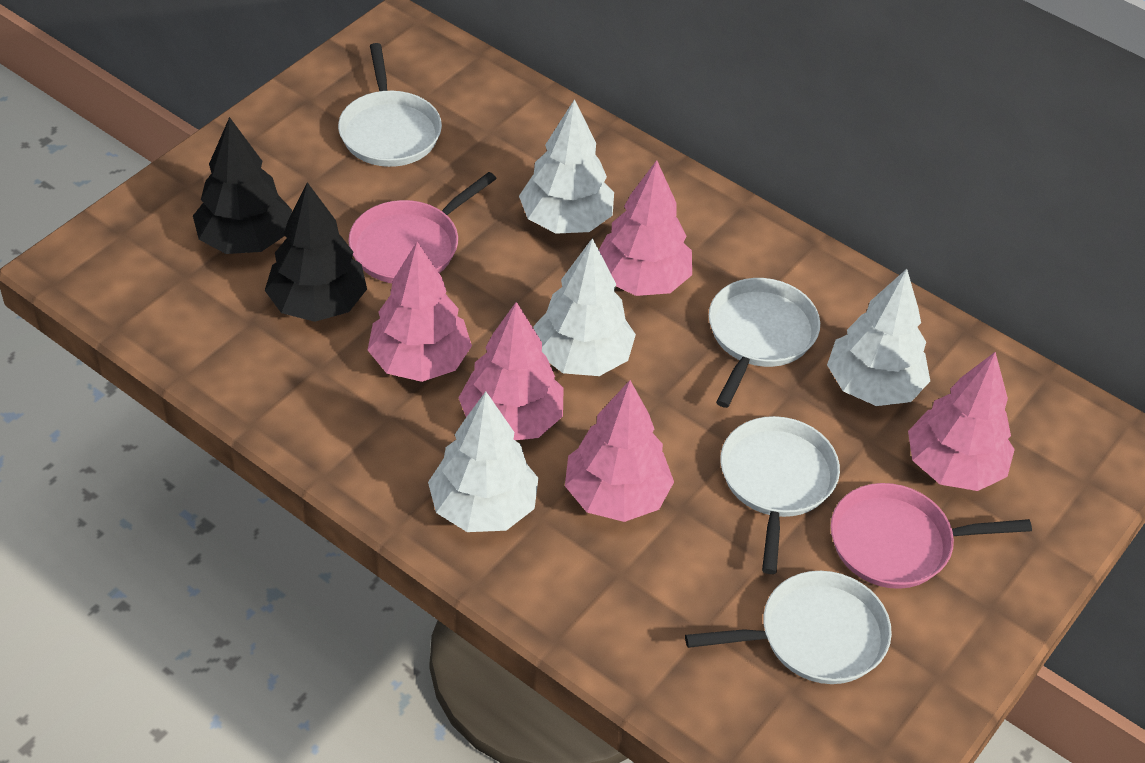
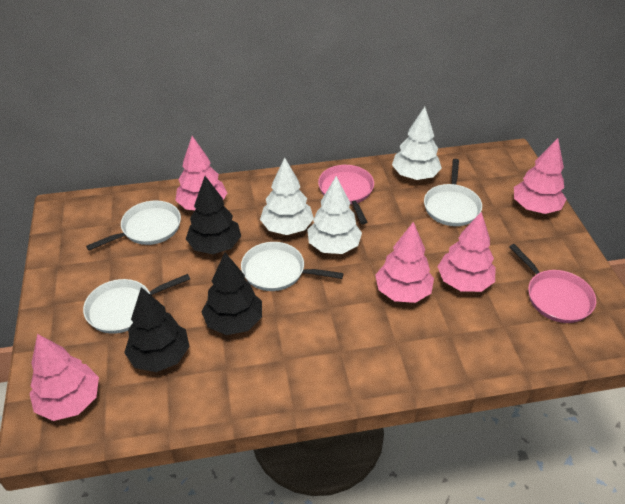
black tree: [193,117,292,254] [265,182,367,322] = 2 -> [124,287,190,372] [186,176,241,254] [202,252,262,335] = 3
white tree: [428,392,538,532] [519,99,614,234] [533,238,636,376] [827,269,930,406] = 4 -> [260,158,314,235] [307,176,362,254] [392,107,442,180] = 3

